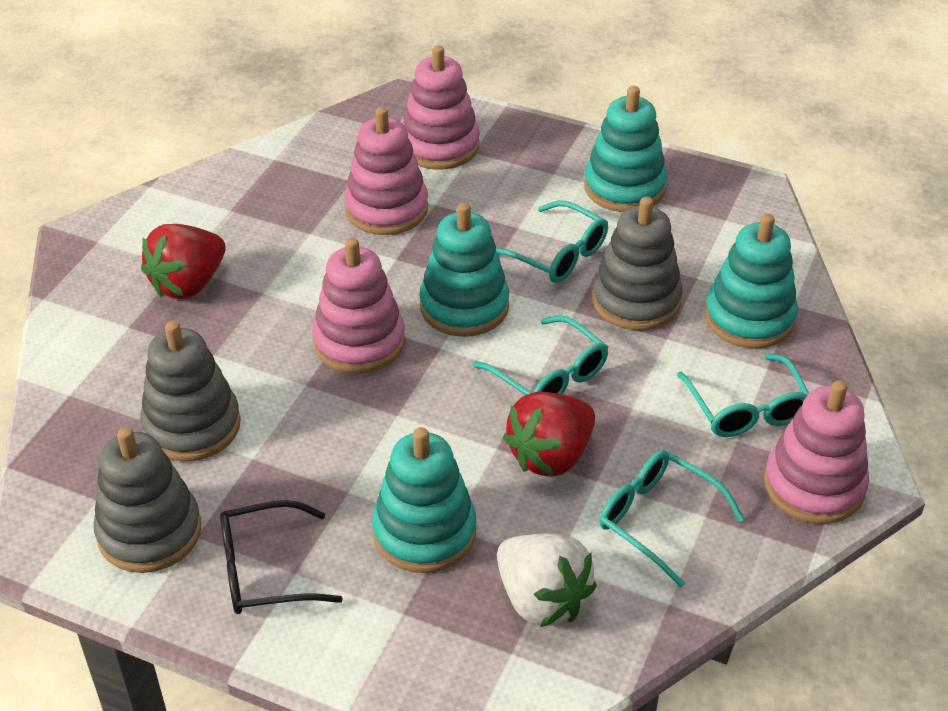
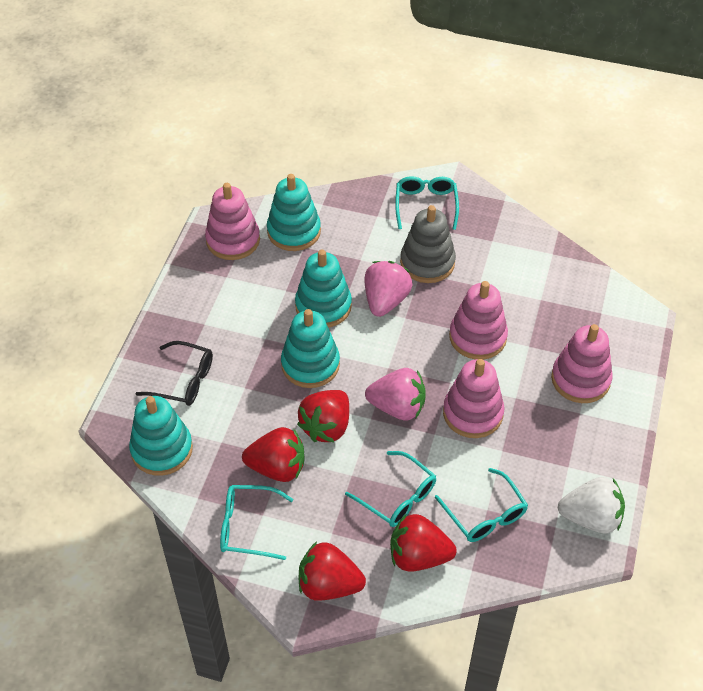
grey stacking toy: [93,427,201,573] [140,321,241,461] [592,197,683,330] = 3 -> [400,205,456,283] = 1
pink strawberry: none = 0 -> [364,261,412,317] [365,368,426,421] = 2
red strawberry: [141,224,226,299] [503,392,595,477] = 2 -> [242,427,305,482] [297,390,349,442] [299,542,366,601] [390,514,457,572] = 4

